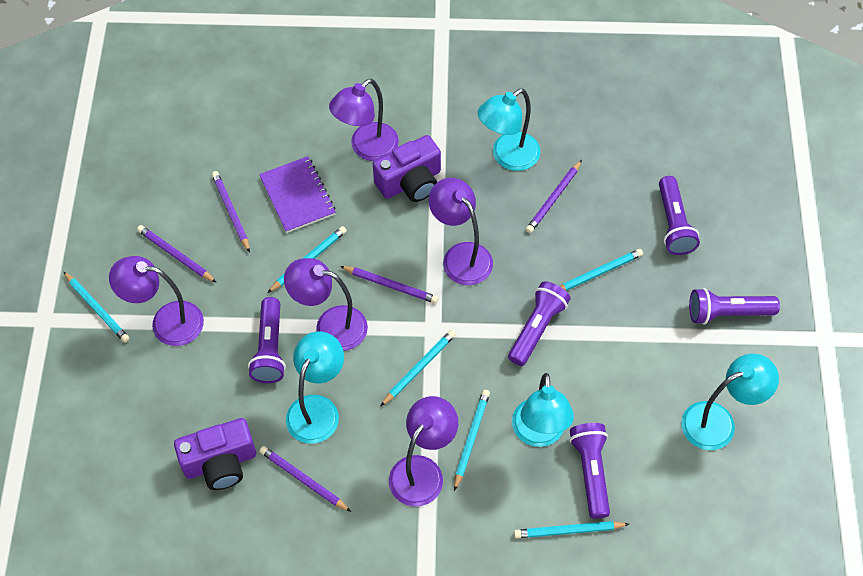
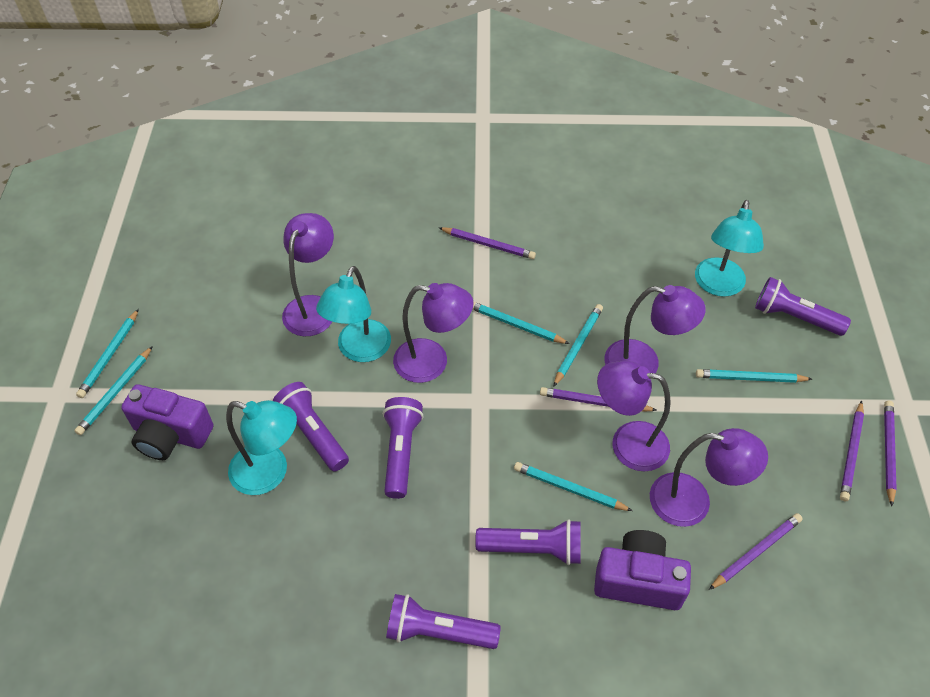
purple notebook: [259,156,336,233] = 1 -> none = 0
turquoise lamp: [286,331,344,444] [478,89,540,171] [512,373,574,447] [681,354,779,450] = 4 -> [226,400,297,495] [316,266,391,362] [695,200,764,297] = 3

